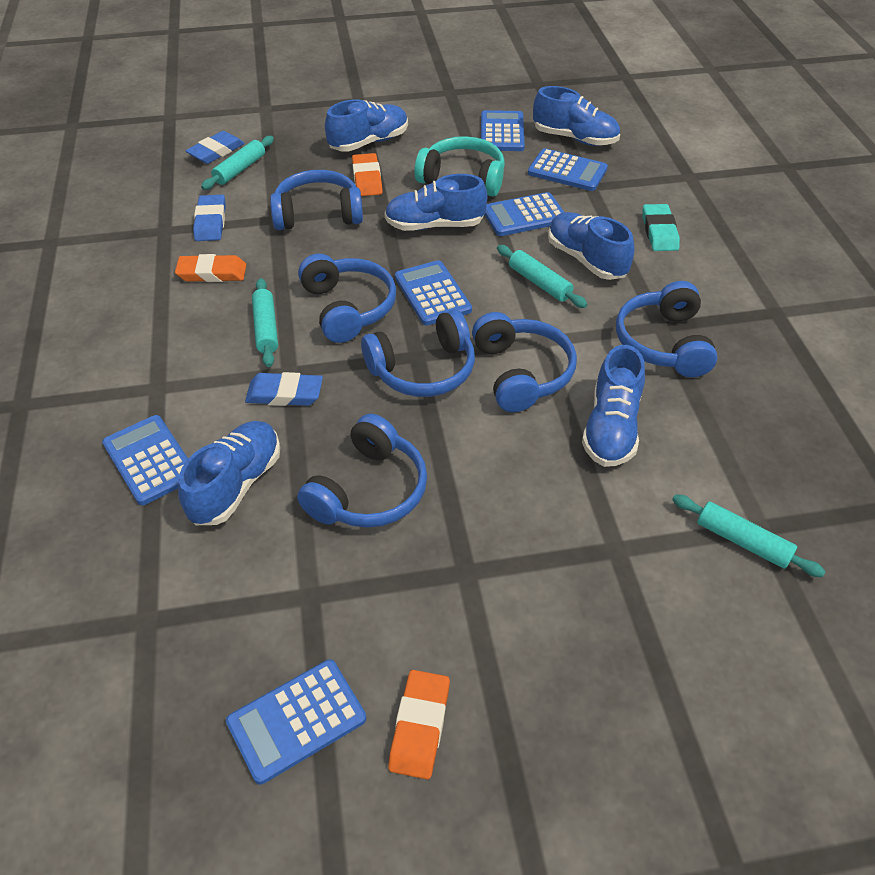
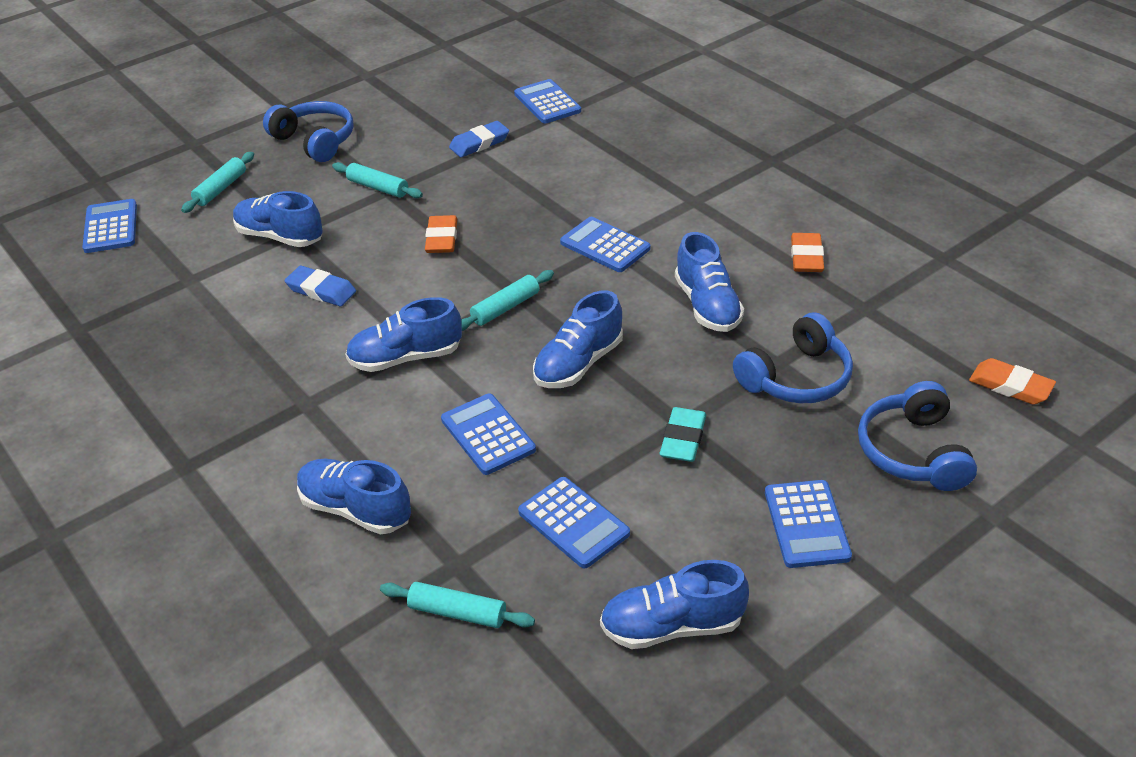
blue eraser: [185,131,245,164] [193,195,226,241] [245,372,323,406] = 3 -> [285,266,356,306] [449,121,509,157] = 2
blue headphones: [270,170,363,230] [297,414,427,528] [298,254,396,343] [361,310,475,397] [472,312,577,412] [616,281,718,377] = 6 -> [263,101,353,162] [733,312,853,403] [858,381,977,491] = 3
turquoise headphones: [414,136,505,197] = 1 -> none = 0

